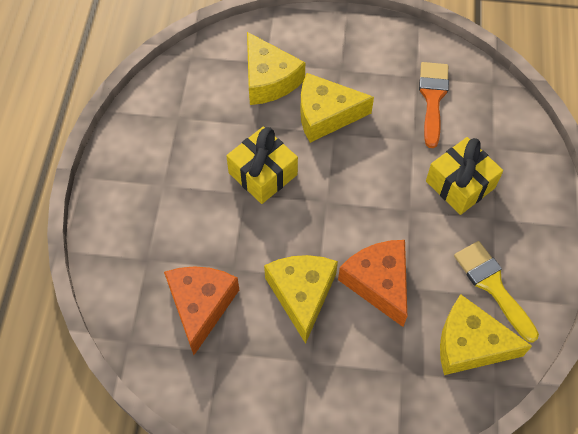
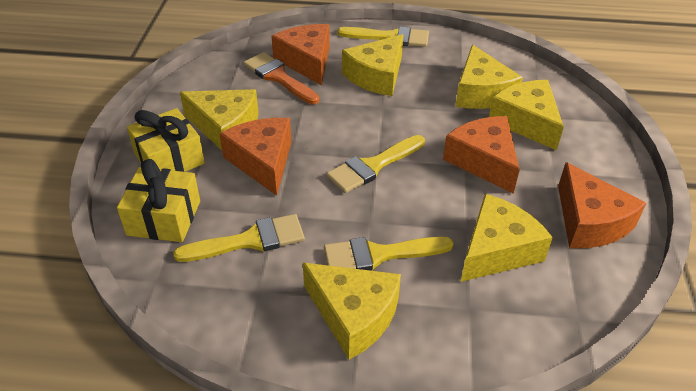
orange cheese: [164,266,239,355] [338,240,407,327] = 2 -> [219,118,292,196] [271,24,330,85] [443,116,520,194] [558,162,646,248] = 4
yellow brush: [454,241,539,343] = 1 -> [173,214,305,262] [324,237,454,271] [326,135,425,193] [337,26,429,47] = 4
yellow cheese: [247,32,305,105] [264,255,338,344] [300,73,374,143] [440,294,532,375] = 4 -> [180,89,259,150] [303,263,401,360] [342,34,403,96] [455,45,523,109] [461,194,553,282] [489,80,564,151] = 6

